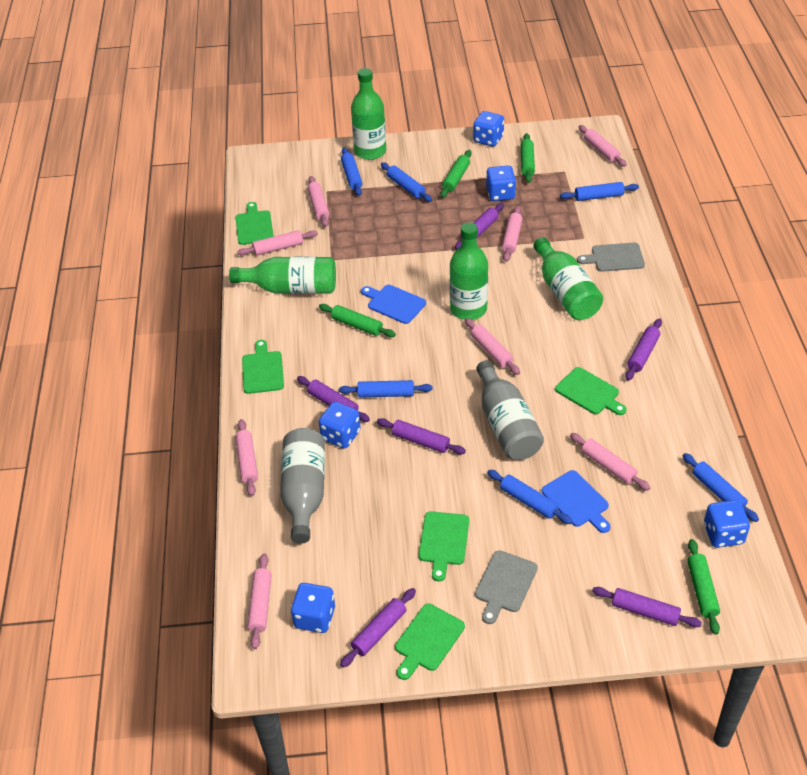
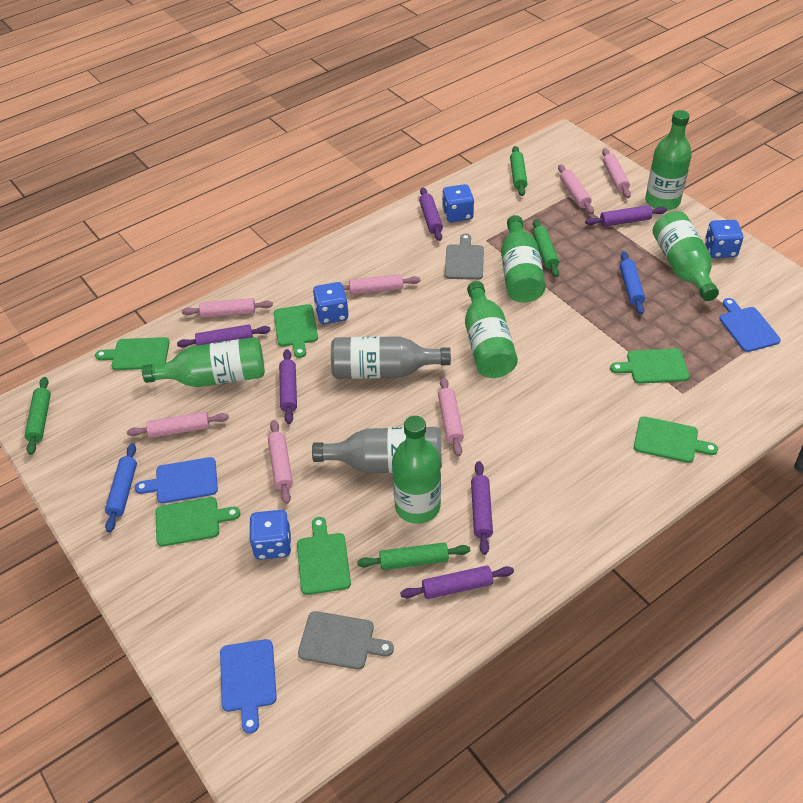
blue cutting board: [361,285,426,324] [542,470,611,533] = 2 -> [135,457,218,503] [220,639,277,734] [719,298,781,352] = 3
blue dice: [291,583,335,633] [319,402,361,448] [473,111,504,147] [486,165,516,201] [704,500,750,548] = 5 -> [249,510,291,560] [313,282,349,324] [442,184,474,222] [705,220,743,258] = 4
blue rolling pin: [339,380,433,398] [341,147,362,196] [381,162,432,202] [487,470,572,524] [560,182,639,201] [683,453,759,522] = 6 -> [105,443,137,533] [620,251,645,315] = 2
green bottle: [229,257,336,294] [351,68,386,160] [450,222,488,320] [534,237,603,320] = 4 -> [142,337,265,387] [392,416,441,524] [465,281,518,378] [501,215,546,303] [645,110,692,211] [653,211,719,301] = 6
green cutting board: [235,202,274,245] [242,340,284,394] [395,603,465,680] [419,511,469,582] [555,367,626,415] = 5 -> [95,337,170,370] [156,497,240,547] [274,304,318,358] [297,517,351,595] [610,348,689,384] [634,416,718,463] = 6
pink rolling pin: [235,419,258,496] [237,230,318,256] [248,553,271,649] [308,176,329,227] [465,318,520,375] [502,206,522,262] [570,433,651,491] [579,125,627,167] = 8 -> [127,412,229,438] [182,298,273,318] [268,420,293,504] [343,274,420,295] [438,377,464,457] [558,164,594,214] [602,148,631,198] = 7

